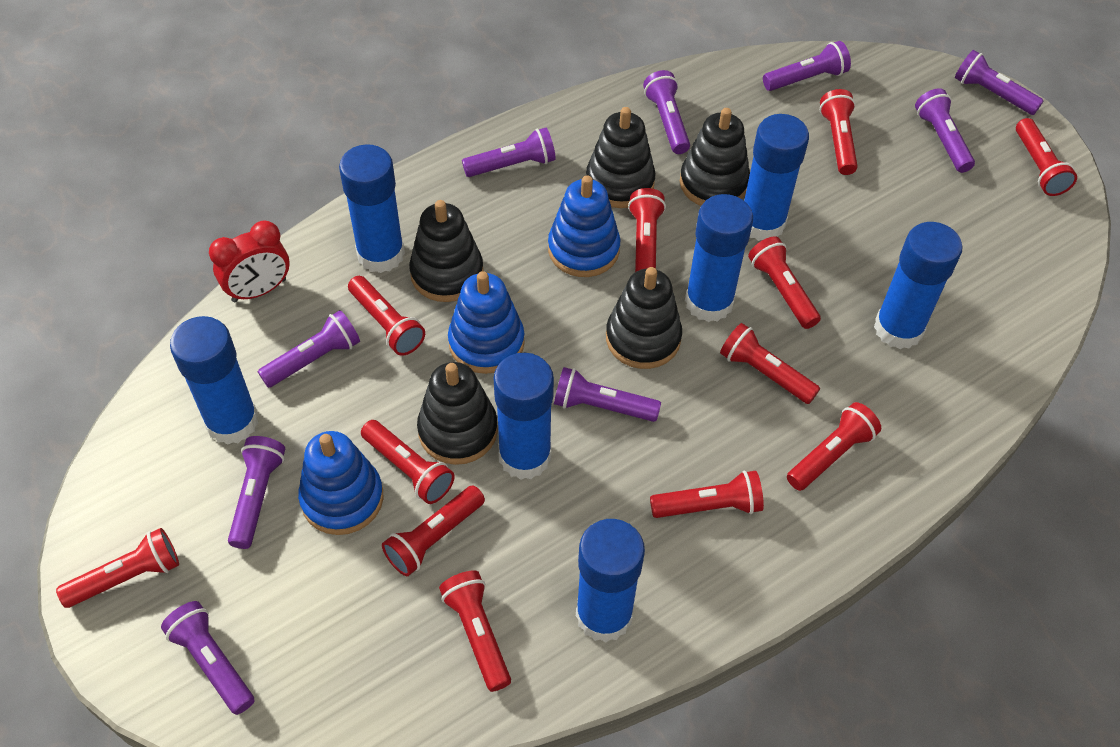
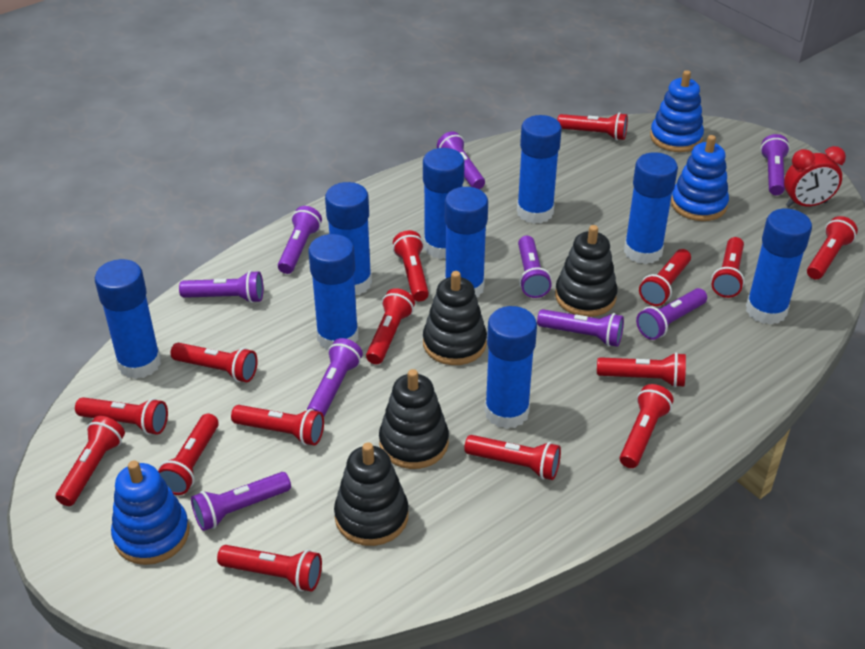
black stacking toy: [409,200,484,302] [417,362,498,465] [586,107,656,208] [606,267,682,369] [680,108,750,206] = 5 -> [334,443,409,546] [379,369,449,469] [423,271,487,365] [555,225,617,317] = 4
blue glue stick: [170,316,258,445] [339,144,405,273] [493,353,554,480] [576,519,645,642] [685,194,753,322] [744,114,809,241] [874,222,962,349] = 7 -> [95,259,161,379] [308,234,359,350] [325,182,372,295] [423,148,465,259] [445,187,488,297] [485,306,537,429] [517,115,562,224] [624,152,678,264] [746,209,812,325] = 9
red flashlight: [56,528,179,608] [348,276,425,356] [361,420,455,504] [382,485,485,576] [439,570,511,692] [628,188,666,272] [650,471,764,518] [720,323,820,404] [748,236,821,329] [787,402,881,491] [820,89,858,175] [1016,118,1077,196] = 12 -> [56,416,125,506] [75,397,168,435] [158,414,219,495] [171,343,258,382] [217,545,322,592] [231,405,324,446] [366,288,415,364] [393,230,429,301] [464,435,561,480] [557,112,628,140] [597,352,686,387] [620,384,674,468] [639,249,691,306] [711,237,745,298] [807,216,858,280] = 15

